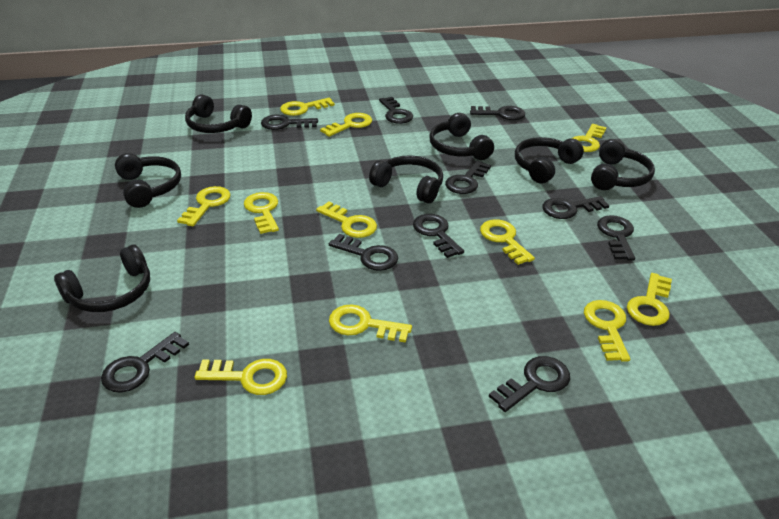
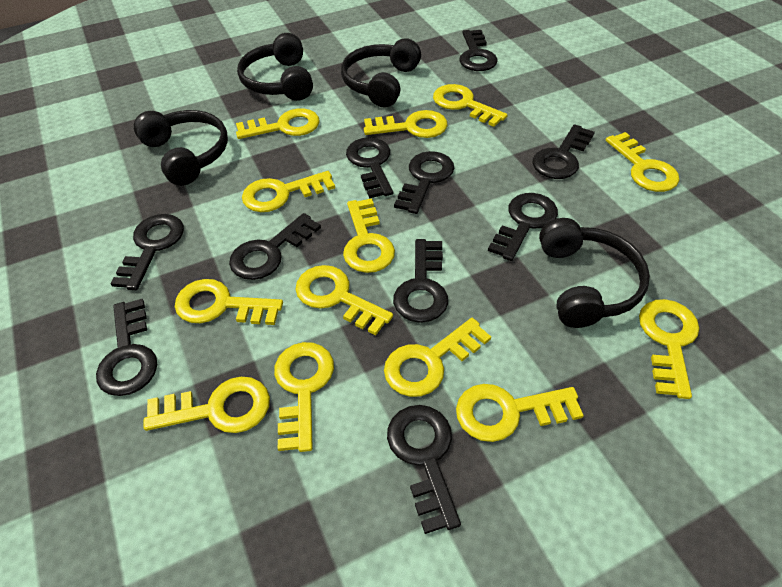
black headphones: [54,244,150,312] [115,153,181,208] [185,94,252,133] [369,155,443,203] [429,113,494,160] [515,137,584,183] [591,139,655,190] = 7 -> [134,110,228,186] [237,33,313,101] [341,38,421,107] [539,218,650,328] = 4
yellow key: [177,186,231,226] [194,359,287,395] [244,192,279,234] [280,98,335,116] [316,202,377,238] [320,113,372,137] [329,304,412,343] [480,220,535,265] [573,124,607,152] [584,300,630,362] [627,273,672,326] = 11 -> [143,377,270,433] [175,279,283,325] [236,109,320,139] [242,171,335,212] [274,342,334,452] [295,265,393,336] [343,198,395,273] [364,110,448,138] [384,318,491,397] [433,84,507,127] [456,384,584,442] [606,132,679,192] [639,299,699,399] = 13

